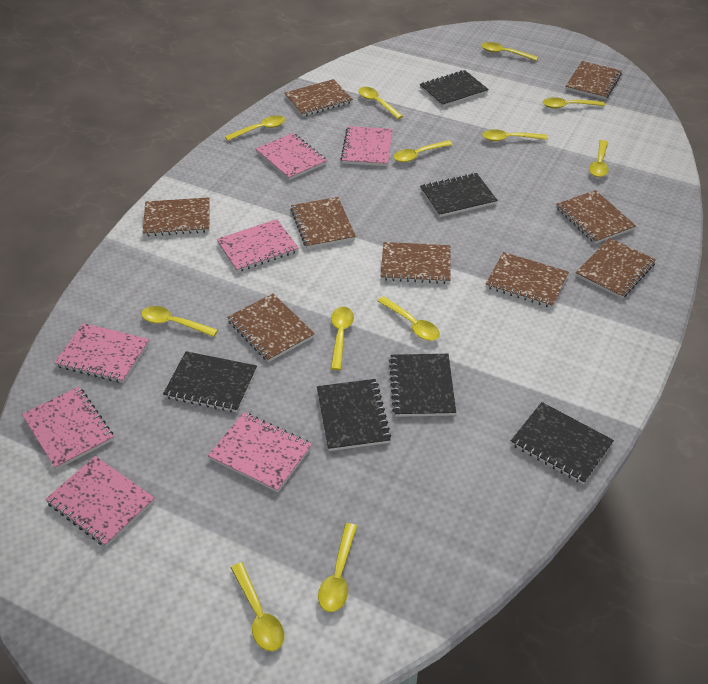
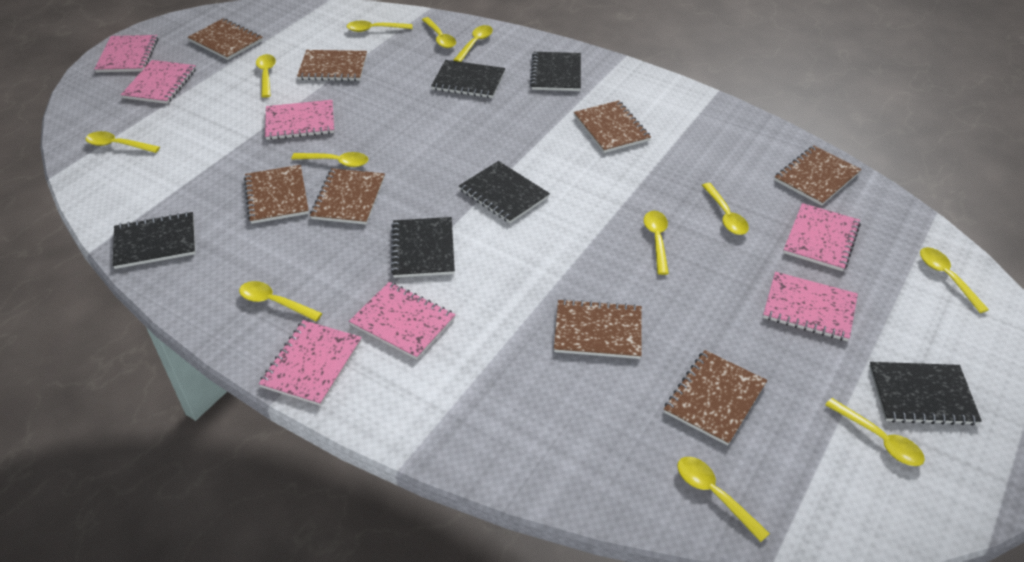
brown notebook: [143,197,210,236] [227,294,315,362] [285,79,353,117] [290,197,356,249] [381,242,451,284] [486,252,569,308] [556,190,636,244] [565,61,622,99] [575,238,656,299] = 9 -> [188,18,263,60] [244,165,309,224] [297,50,367,81] [310,168,385,225] [554,299,642,359] [574,100,651,153] [664,350,767,446] [775,146,861,206] = 8

